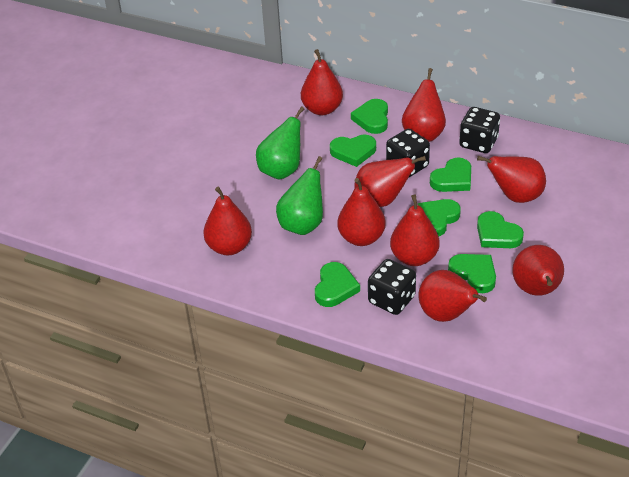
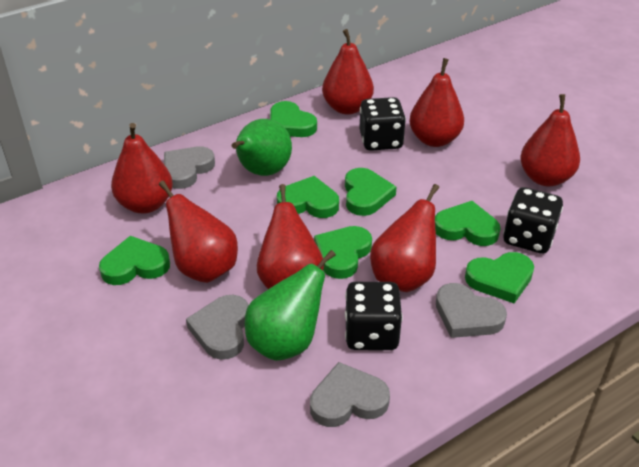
grey heart: none = 0 -> [164,146,215,189] [186,295,249,360] [310,362,390,427] [436,283,507,338] = 4
red pear: [203,187,252,255] [301,49,343,115] [337,178,386,246] [354,156,426,207] [390,194,440,266] [402,68,446,142] [418,270,487,322] [477,156,546,203] [512,245,564,296] = 9 -> [111,123,173,214] [159,181,238,283] [257,184,324,289] [322,29,374,115] [370,184,439,292] [409,58,464,147] [520,94,580,186] = 7

